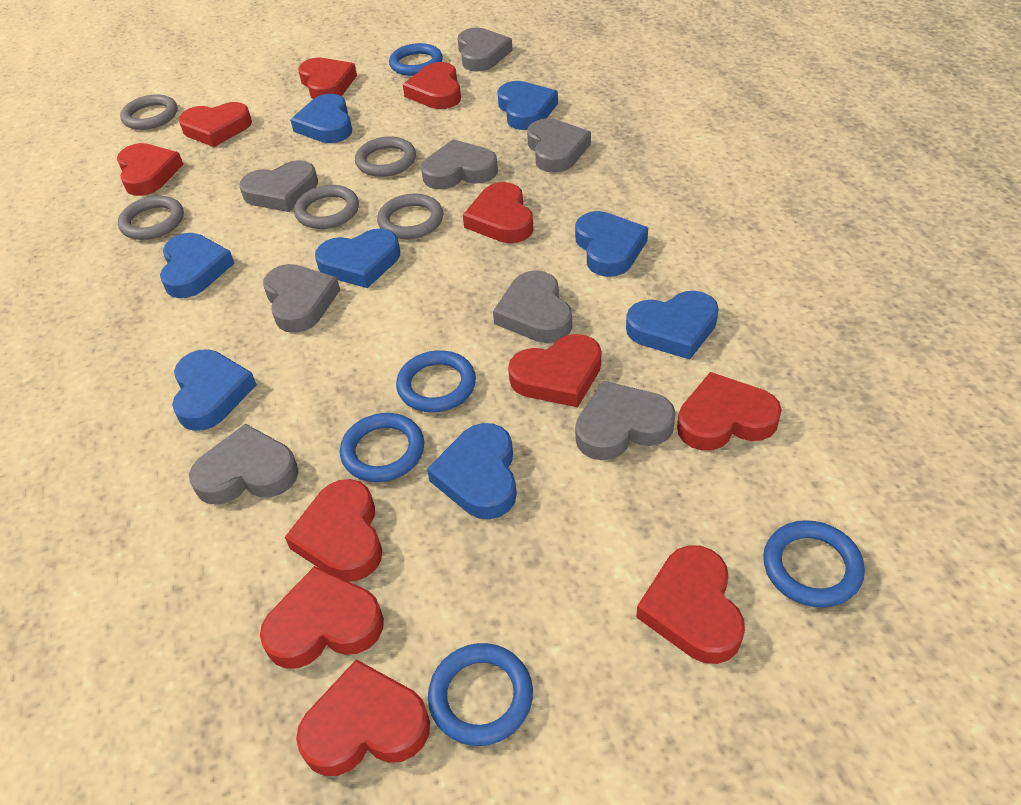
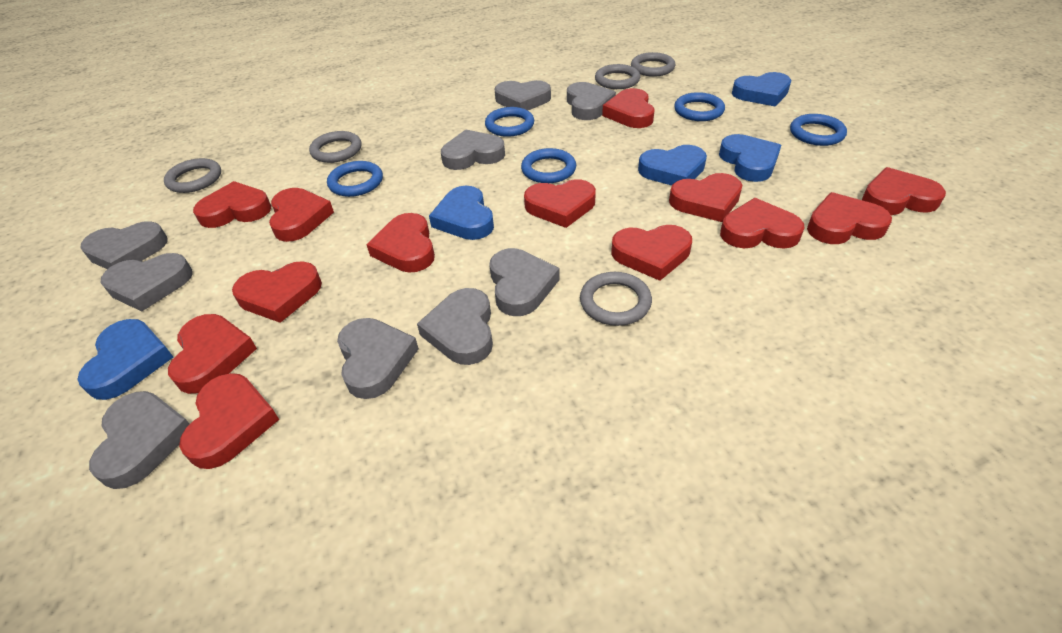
blue heart: [160,233,235,298] [172,349,257,431] [290,94,352,143] [315,229,400,288] [427,423,517,519] [497,81,558,130] [575,211,648,277] [626,291,719,360] = 8 -> [77,319,173,400] [429,186,494,240] [638,145,707,185] [719,134,781,182] [732,72,791,107] = 5
grey heart: [189,424,299,505] [239,160,318,212] [263,264,340,333] [421,139,498,189] [457,28,513,71] [493,270,572,343] [527,118,591,173] [575,381,676,460] = 8 -> [80,221,168,269] [89,391,190,489] [101,253,193,311] [337,318,419,399] [417,288,493,365] [441,130,505,170] [489,248,560,316] [494,80,551,110] [567,82,616,120] = 9
red heart: [117,143,184,196] [179,102,252,147] [260,566,384,669] [285,479,382,582] [296,659,430,776] [298,58,357,99] [403,62,461,109] [463,182,534,243] [508,334,601,408] [636,545,745,664] [677,372,782,451] = 11 -> [168,314,257,394] [179,373,279,469] [193,181,271,228] [232,262,322,323] [269,188,334,242] [366,213,435,273] [524,179,596,228] [602,88,654,128] [611,225,692,281] [669,173,742,222] [720,198,804,249] [807,192,892,244] [862,167,946,215] = 13

